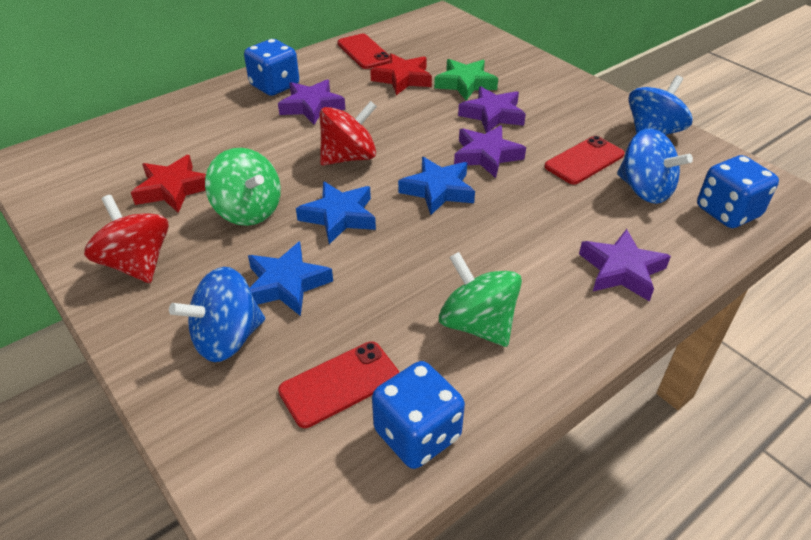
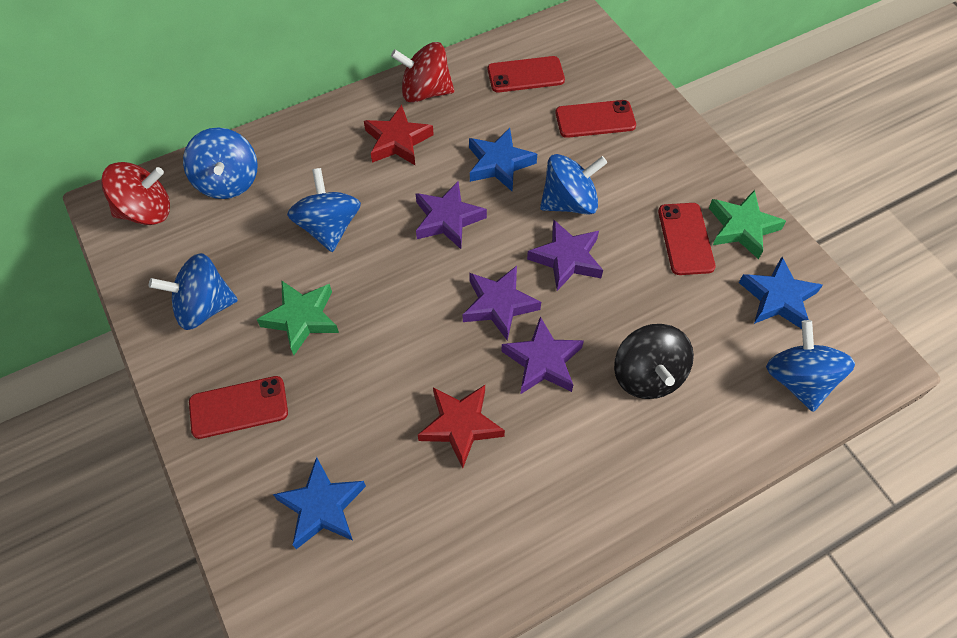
black spinning top: none = 0 -> [614,324,694,399] = 1
blue dice: [244,39,299,96] [372,361,465,469] [697,155,779,228] = 3 -> none = 0
blue spinning top: [169,267,265,362] [617,128,693,204] [628,75,692,135] = 3 -> [149,253,238,330] [183,128,258,199] [287,168,361,252] [540,154,607,215] [766,320,855,412] = 5
green spinning top: [205,148,281,226] [439,252,522,347] = 2 -> none = 0
green star: [434,59,498,100] = 1 -> [257,280,339,355] [709,190,786,259] = 2
red phone: [278,341,400,428] [337,34,390,69] [544,136,625,185] = 3 -> [189,376,288,439] [488,56,565,92] [555,100,636,138] [658,203,716,275] = 4

